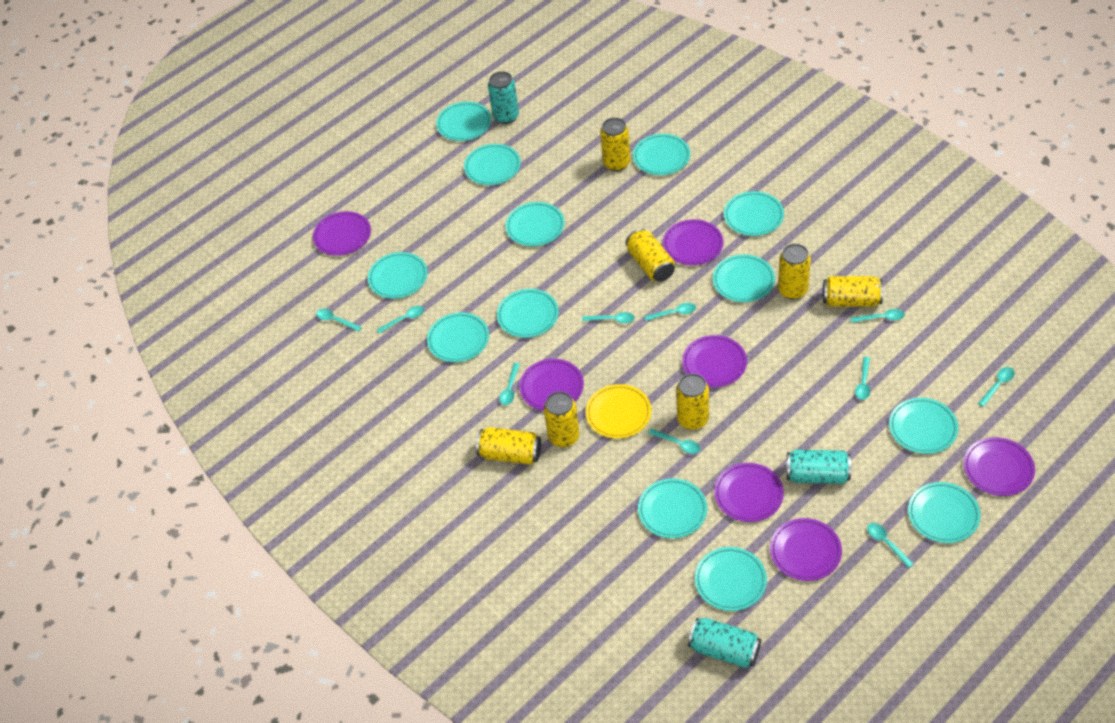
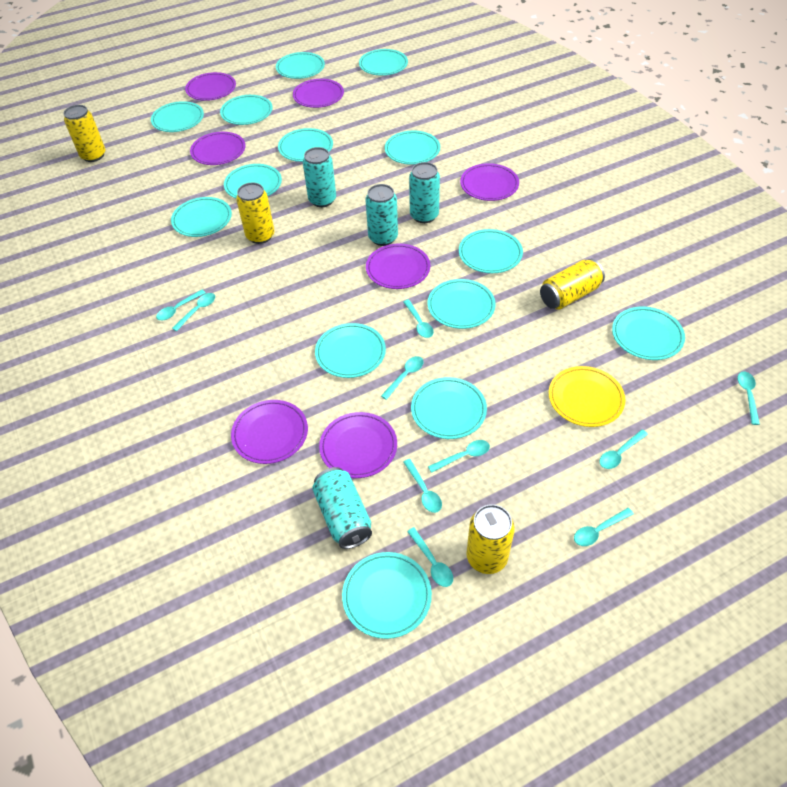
turquoise can: [488,71,519,124] [688,618,761,668] [786,450,851,484] = 3 -> [303,147,336,207] [312,467,372,549] [365,184,398,246] [409,162,440,223] = 4
turquoise plate: [368,252,428,299] [427,312,489,362] [436,102,491,141] [464,144,521,185] [497,289,559,338] [506,202,565,246] [633,134,690,175] [638,478,707,538] [695,547,767,611] [713,254,775,302] [724,191,784,236] [889,398,958,454] [908,482,980,543] = 13 -> [151,101,204,132] [171,197,232,237] [220,95,273,125] [224,164,282,198] [276,52,325,79] [278,128,333,162] [315,323,386,378] [342,552,432,639] [359,49,408,76] [385,131,440,165] [411,377,487,439] [428,279,496,329] [459,229,523,273] [612,307,685,360] = 14
yellow can: [476,427,541,465] [544,392,580,447] [600,117,630,171] [626,228,675,282] [676,374,709,430] [778,244,811,299] [823,276,883,307] = 7 -> [63,105,106,162] [236,183,275,244] [466,504,515,574] [540,259,605,310] = 4

